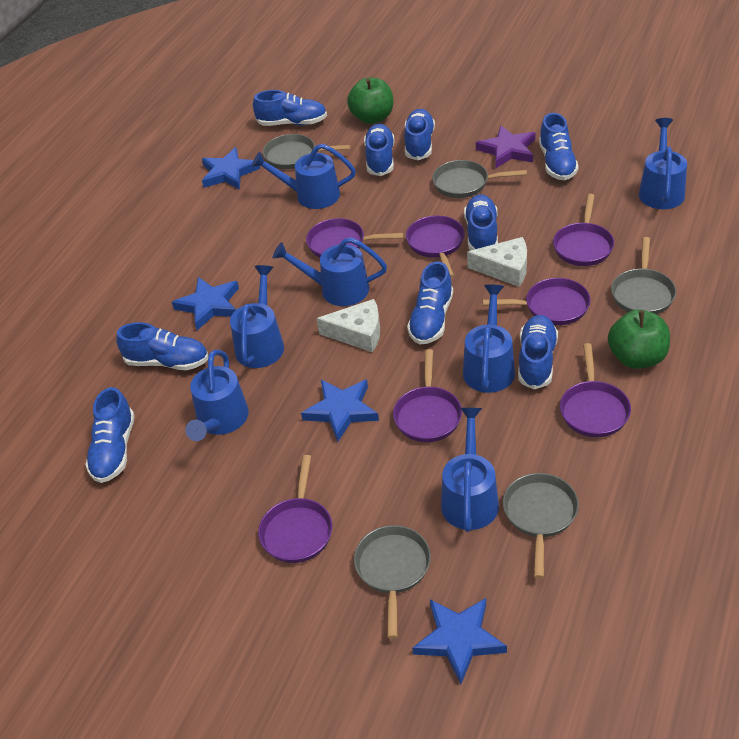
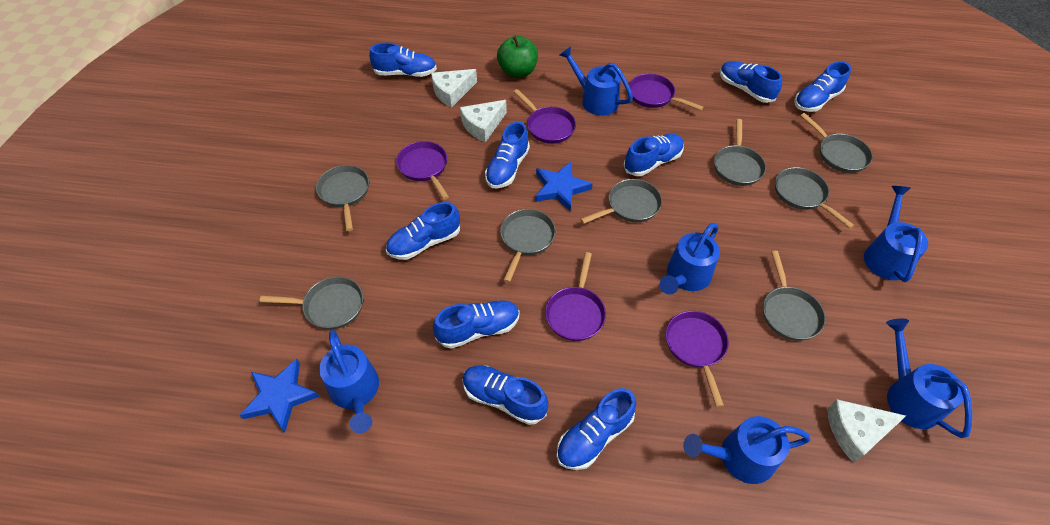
blue star: [172,277,239,330] [202,147,260,190] [301,380,379,442] [412,598,507,685] = 4 -> [240,359,320,432] [535,161,593,212] = 2
blue watering can: [185,350,249,441] [230,265,284,368] [252,144,356,209] [272,237,387,306] [441,408,499,532] [463,285,515,393] [639,118,687,209] = 7 -> [319,330,379,433] [560,46,633,116] [659,223,720,295] [683,416,811,484] [864,186,928,282] [886,319,972,438] = 6
green apple: [347,78,393,124] [608,310,670,369] = 2 -> [497,36,538,78] = 1
grey pan: [263,134,351,169] [354,525,431,639] [432,160,527,198] [503,473,579,579] [611,237,676,314] = 5 -> [260,276,363,330] [316,165,369,231] [500,209,556,283] [580,179,662,224] [714,119,766,186] [763,251,826,341] [775,167,854,229] [800,113,873,173] = 8
purple pan: [258,455,332,563] [306,218,404,258] [393,349,462,442] [406,216,465,278] [482,278,591,325] [553,194,614,266] [560,343,631,437] = 7 -> [396,141,449,200] [514,89,576,144] [545,252,606,341] [629,74,704,111] [666,311,729,407] = 5
purple star: [476,125,535,169] = 1 -> none = 0
white cheese: [317,299,380,352] [467,237,527,287] = 2 -> [431,69,477,108] [460,100,507,142] [827,399,906,463] = 3

